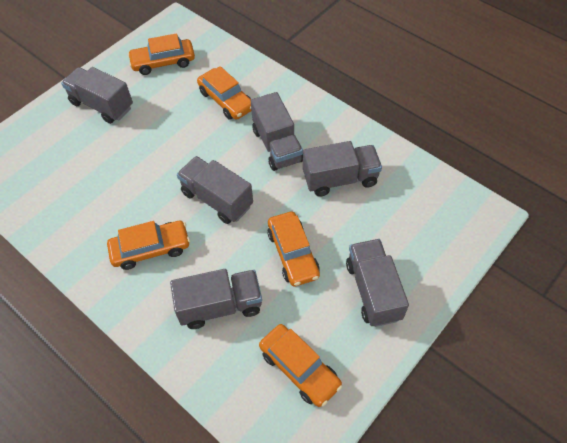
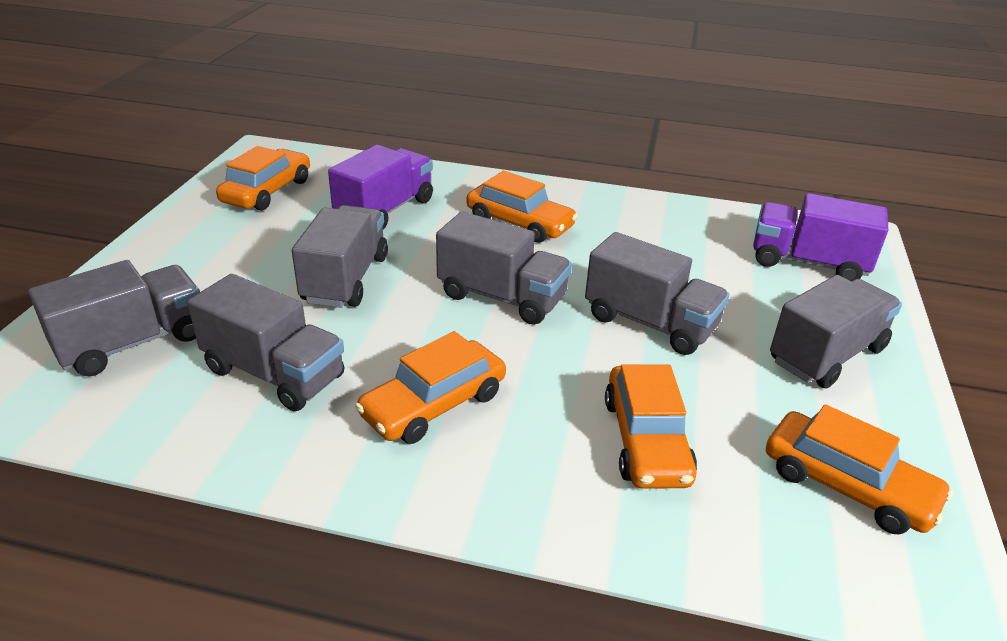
purple truck: none = 0 -> [328,145,433,230] [753,193,888,281] = 2

